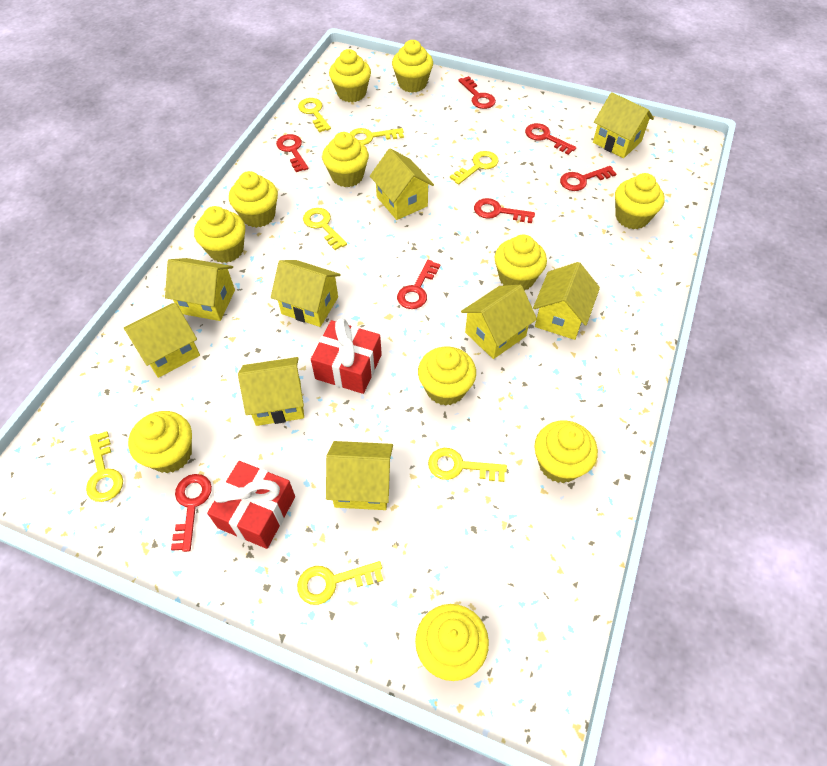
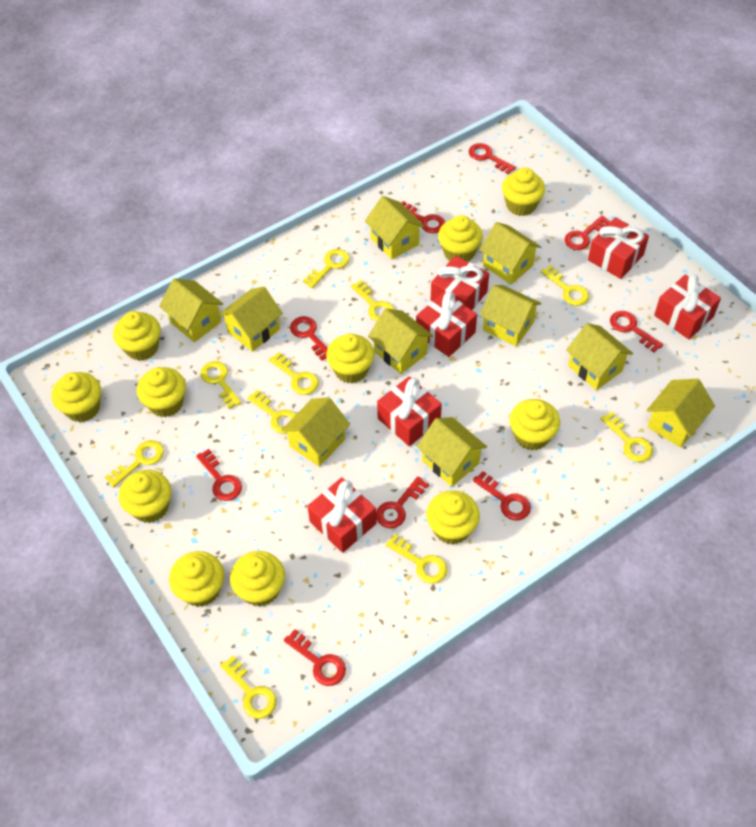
red gift: [207,461,295,549] [311,318,382,394] = 2 -> [307,477,377,553] [377,376,442,446] [416,292,477,357] [431,256,489,310] [588,217,649,279] [654,274,721,339] = 6
red key: [171,474,212,552] [276,134,308,172] [397,260,440,309] [458,76,496,109] [474,198,535,223] [525,123,576,155] [560,166,616,191] = 7 -> [196,449,242,501] [284,629,346,686] [290,316,328,361] [376,476,429,528] [402,201,445,233] [469,143,516,174] [473,471,531,520] [564,215,611,250] [610,311,663,352] = 9
yellow house: [124,303,200,378] [165,258,235,321] [238,357,304,426] [271,260,341,327] [326,441,393,510] [370,148,434,220] [461,285,537,359] [533,262,600,340] [593,92,654,158] = 9 -> [159,278,223,342] [219,286,283,352] [281,397,350,467] [365,196,425,260] [368,309,433,374] [417,417,487,487] [480,222,541,285] [480,285,541,346] [566,323,633,390] [647,379,715,448] = 10
yellow key: [86,431,123,502] [297,561,383,605] [298,98,331,133] [303,208,347,250] [350,128,404,145] [428,448,507,482] [450,151,498,185] = 7 -> [105,440,164,487] [200,361,241,409] [220,656,277,719] [247,390,296,434] [269,352,319,395] [303,249,350,288] [351,280,394,322] [385,534,447,584] [541,265,589,306] [601,412,653,462] = 10

